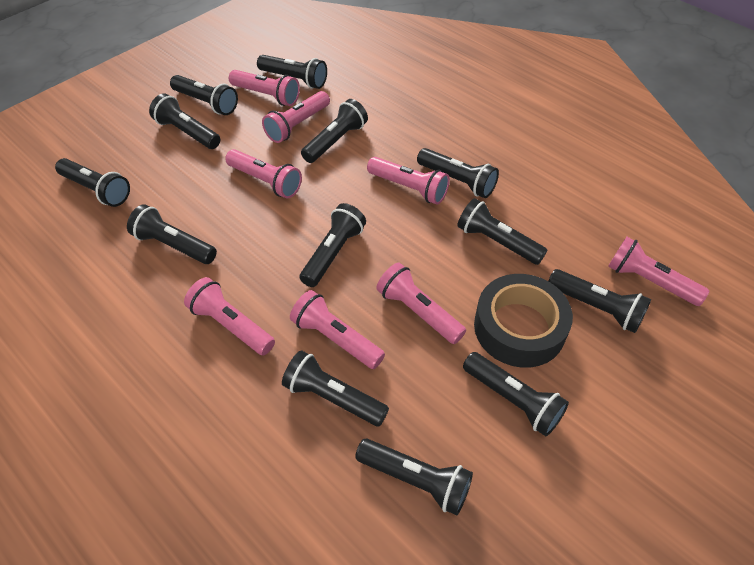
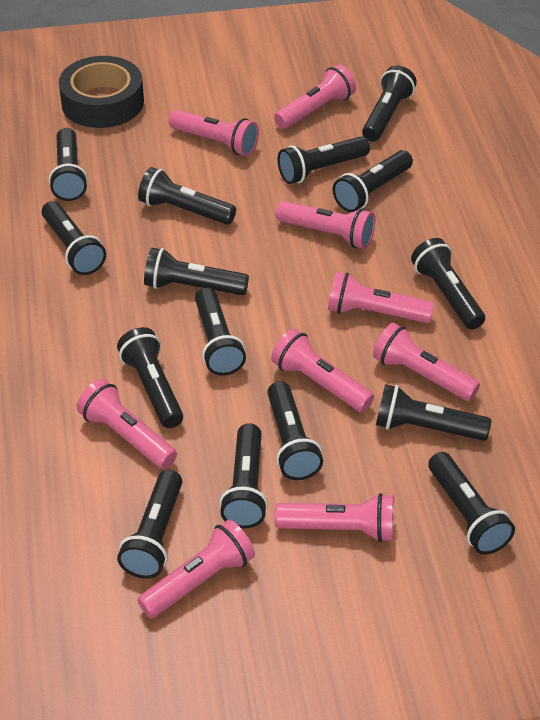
black flashlight: [55,158,130,207] [127,204,217,264] [149,93,220,149] [170,75,238,115] [257,55,327,89] [282,350,389,427] [299,203,366,287] [301,99,368,163] [355,439,473,515] [417,148,499,198] [457,198,547,265] [463,352,569,436] [549,269,651,333] = 13 -> [42,201,106,275] [49,128,88,201] [117,327,183,428] [117,470,182,579] [138,167,236,225] [144,248,249,295] [195,287,246,376] [219,423,268,528] [267,381,323,480] [278,136,370,184] [333,150,413,212] [362,65,417,142] [376,384,491,441] [411,238,485,330] [428,452,515,555] = 15
pink flashlight: [184,277,275,356] [225,149,302,199] [229,70,300,106] [262,91,330,143] [290,290,385,369] [367,157,450,205] [376,263,466,344] [608,237,710,306] = 8 -> [77,379,177,469] [137,519,255,618] [169,110,259,156] [271,329,374,412] [274,64,356,129] [274,493,394,542] [276,201,375,249] [328,272,435,323] [373,323,480,401] = 9

